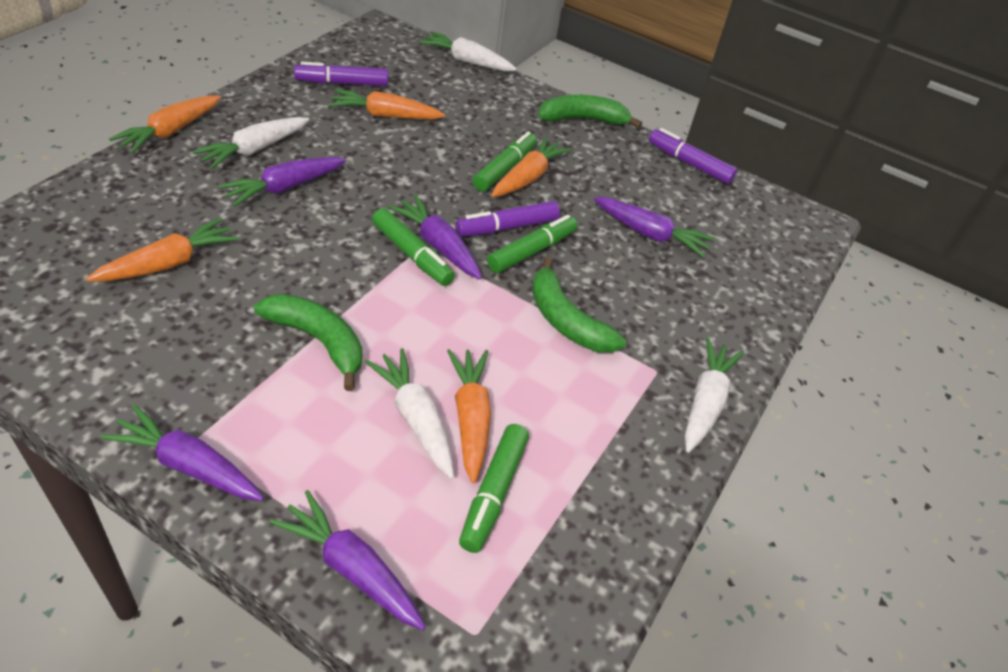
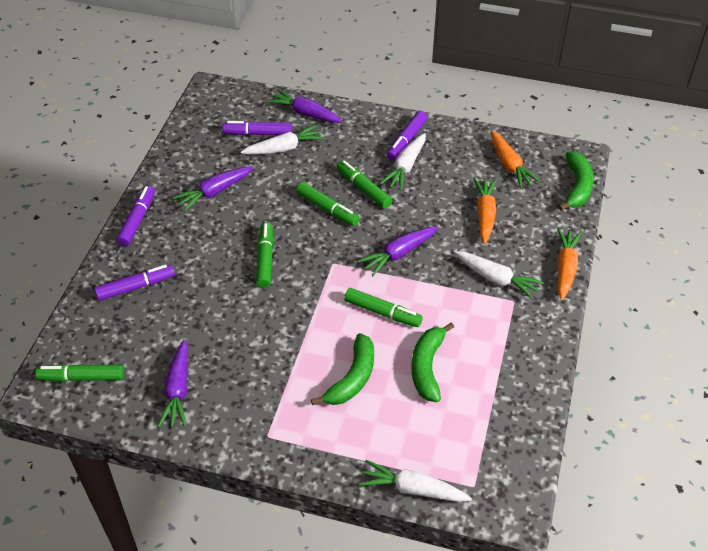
green marker: [372,208,455,286] [459,424,529,553] [473,131,537,192] [487,215,577,273] = 4 -> [35,364,124,382] [256,222,273,288] [296,182,360,226] [337,160,392,208] [344,288,423,327] = 5
orange carrot: [86,218,239,282] [109,96,221,154] [328,89,445,120] [447,349,491,484] [491,137,572,197] = 5 -> [473,177,497,244] [491,130,541,189] [557,228,582,300] = 3
purple carrot: [100,405,264,501] [219,157,346,207] [270,490,426,630] [388,195,482,279] [594,197,715,258] = 5 -> [158,340,188,427] [172,167,253,212] [267,89,343,123] [358,226,438,276] = 4
purple marker: [294,62,388,86] [456,201,560,237] [649,128,737,184] = 3 -> [94,264,175,301] [116,186,155,246] [222,121,292,135] [386,111,427,160] = 4

